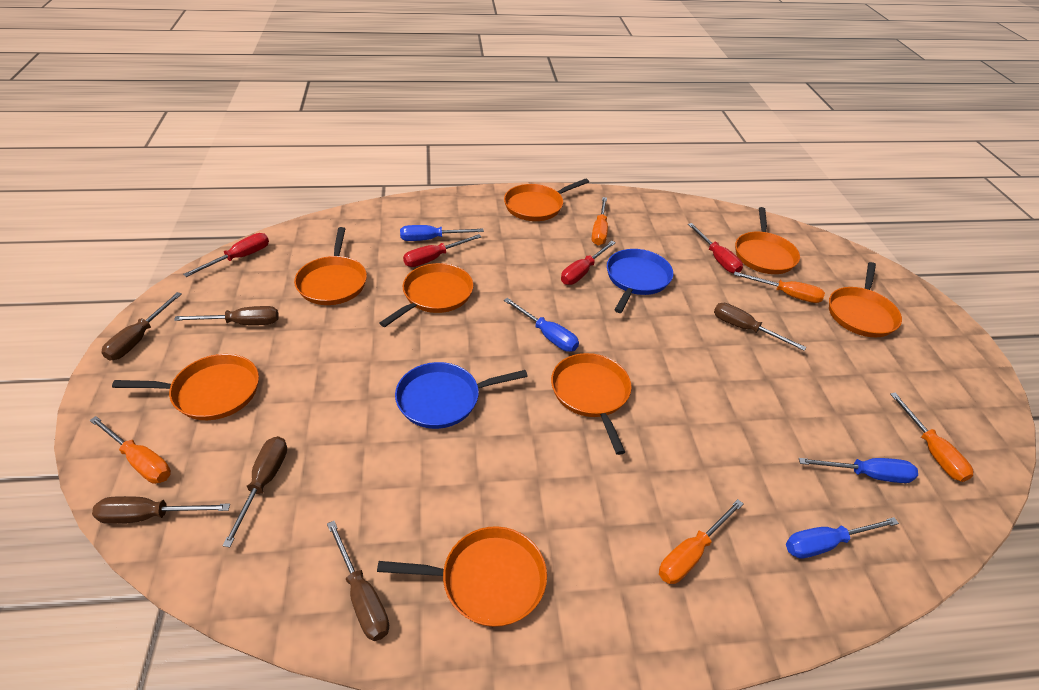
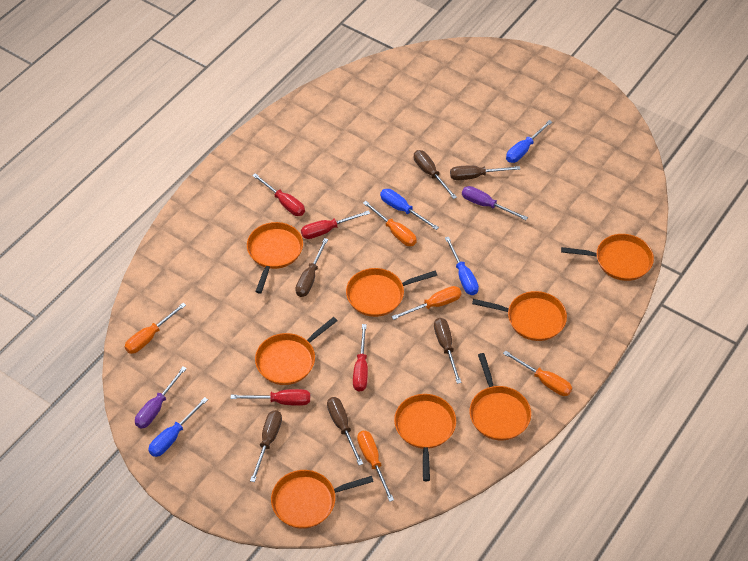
blue pan: [395,362,528,429] [607,249,673,313] = 2 -> none = 0
purple screwdriver: none = 0 -> [135,366,187,429] [462,186,528,220] = 2

